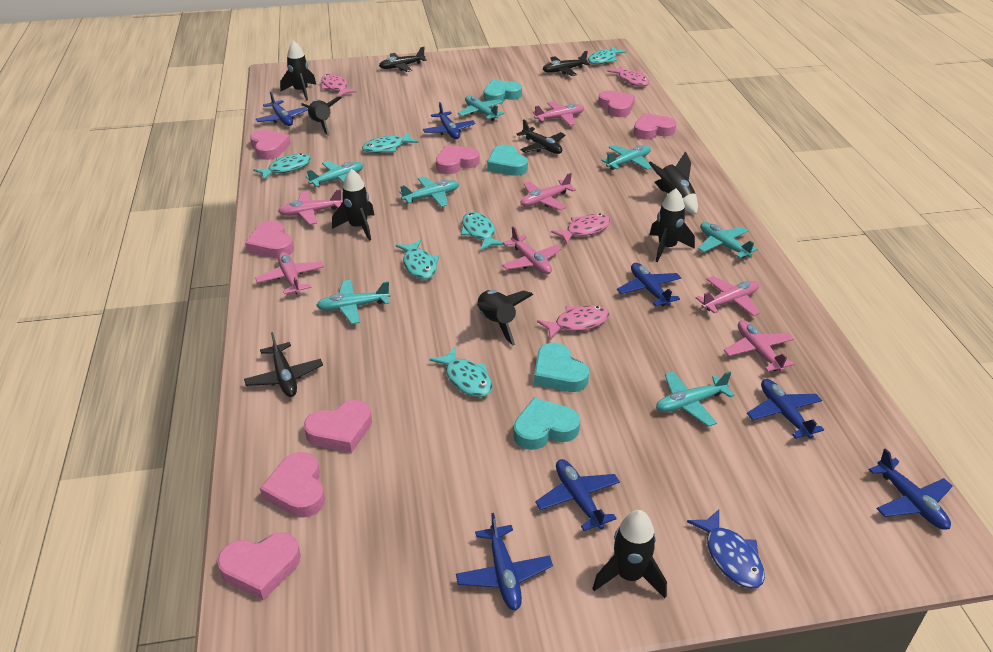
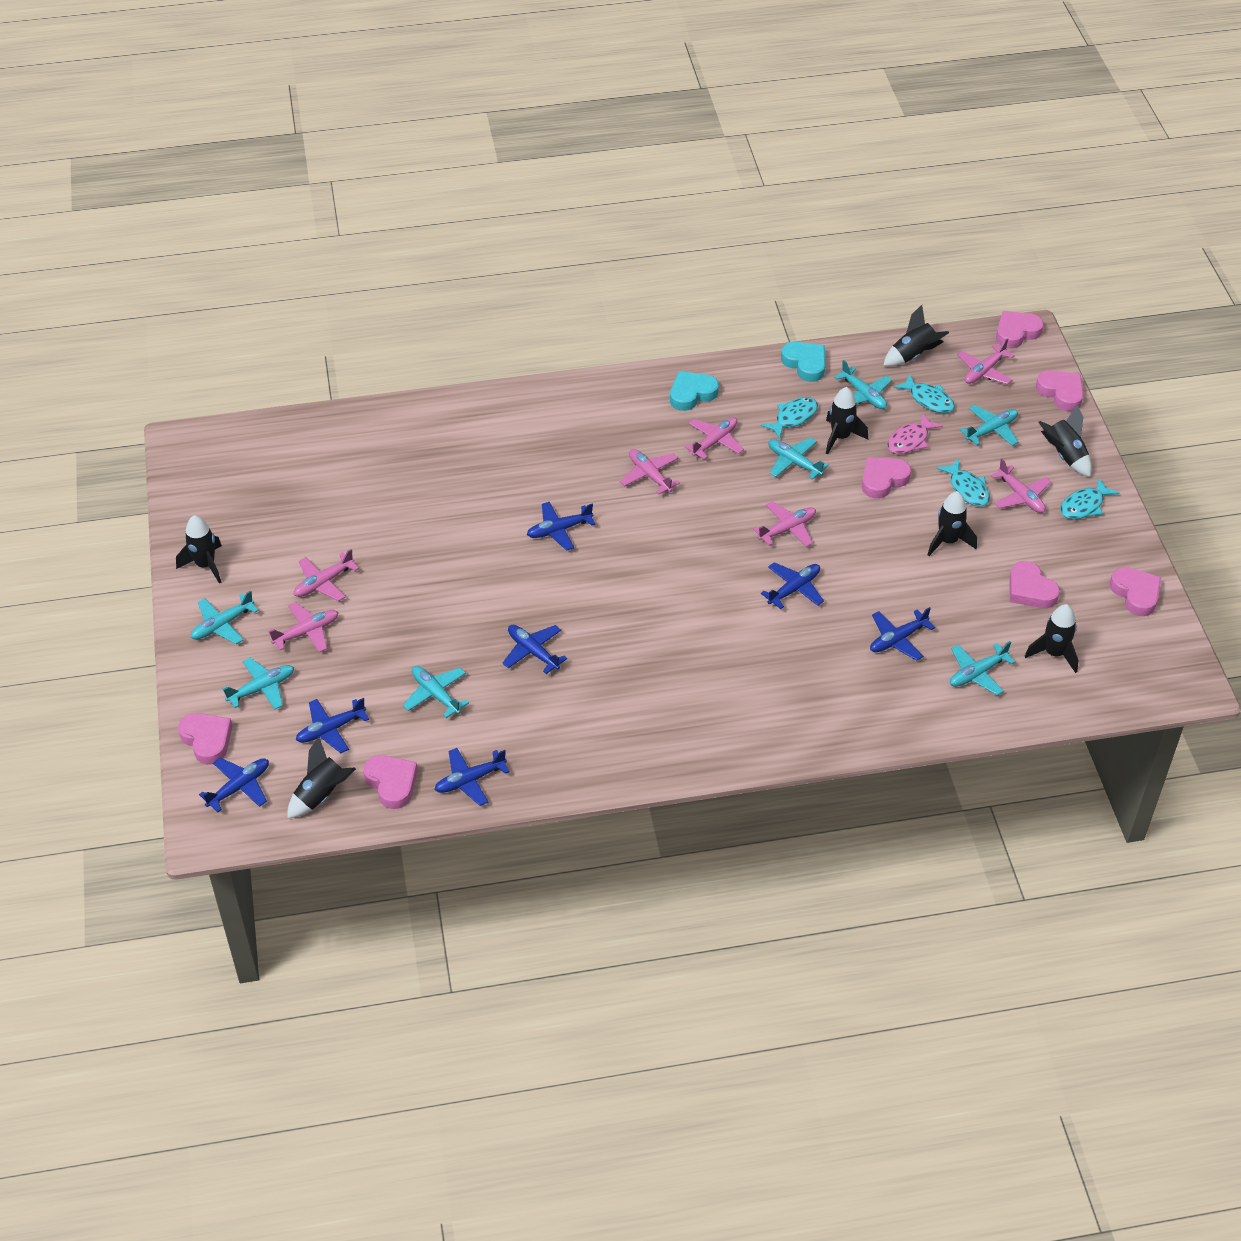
black plane: [244,332,323,397] [379,47,427,72] [516,119,565,154] [543,51,590,76] = 4 -> none = 0
blue fish: [687,509,765,589] = 1 -> none = 0
pink fish: [321,74,357,97] [537,305,610,339] [551,214,611,244] [607,66,650,86] = 4 -> [887,413,943,454] = 1
pink heart: [217,533,301,600] [245,221,294,258] [250,130,291,160] [260,452,325,518] [304,400,372,453] [436,145,480,174] [598,90,635,117] [633,113,677,140] = 8 -> [178,713,232,765] [363,755,418,809] [862,457,911,499] [996,311,1044,348] [1010,561,1060,608] [1036,370,1084,411] [1110,567,1161,616] = 7
turquoise fish: [253,153,311,180] [362,132,418,153] [396,240,439,279] [429,347,493,397] [461,212,504,251] [588,46,627,64] = 6 -> [761,397,818,439] [894,374,955,413] [936,459,990,507] [1060,478,1119,519] = 4
turquoise heart: [484,80,522,102] [487,145,528,176] [513,397,580,450] [534,343,589,392] = 4 -> [670,371,719,411] [781,342,825,382] = 2

